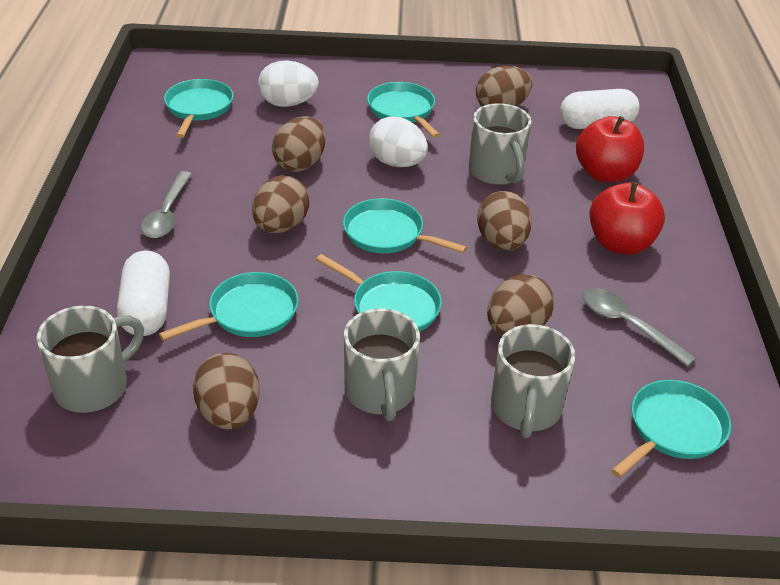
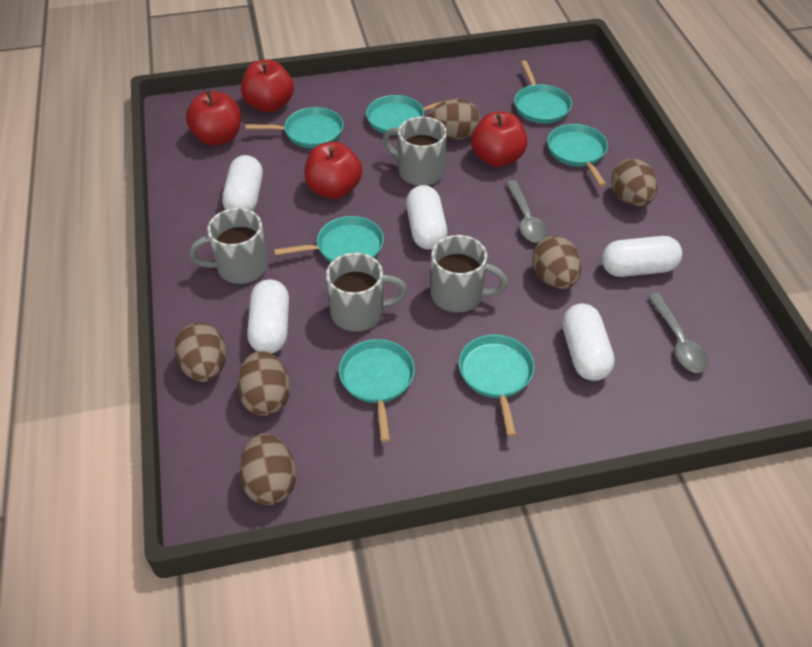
red apple: [576,116,644,182] [589,182,665,255] = 2 -> [186,91,241,146] [241,60,294,113] [304,142,362,199] [471,112,528,167] = 4
turquoise pan: [159,272,299,341] [164,79,233,138] [316,254,442,331] [343,198,467,253] [367,82,440,138] [611,380,731,478] = 6 -> [246,107,343,148] [274,216,384,262] [339,339,415,442] [366,95,459,135] [459,335,535,437] [514,60,572,124] [547,124,608,187] = 7
white capsule: [117,250,170,336] [560,89,640,129] = 2 -> [222,155,263,211] [247,279,289,354] [406,185,447,250] [562,304,615,381] [602,236,682,277] = 5
white egg: [258,60,319,107] [369,116,428,167] = 2 -> none = 0

